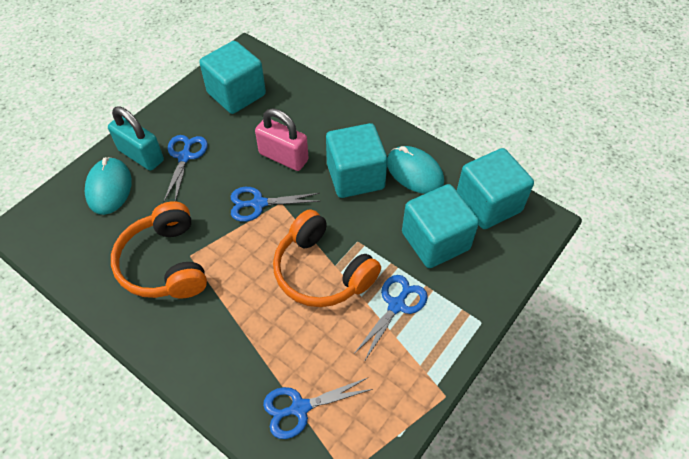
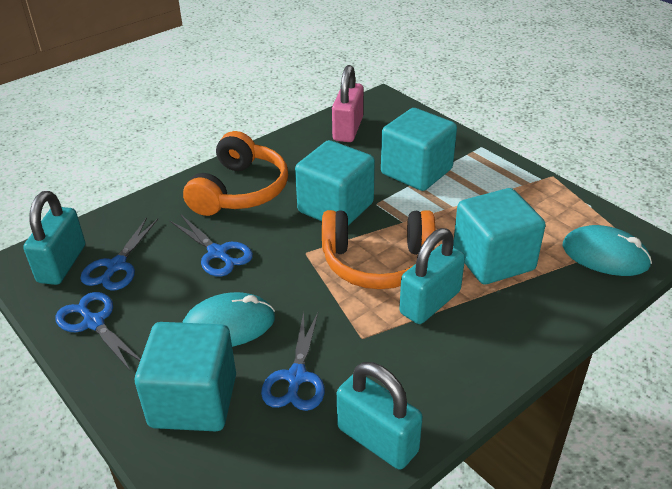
turquoise padlock: [108,106,164,171] = 1 -> [23,191,85,285] [337,362,423,470] [399,228,465,324] = 3

